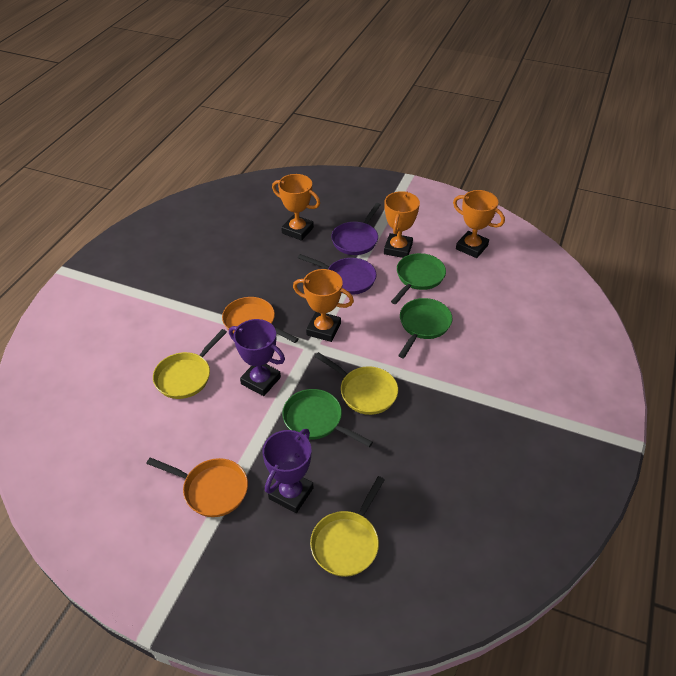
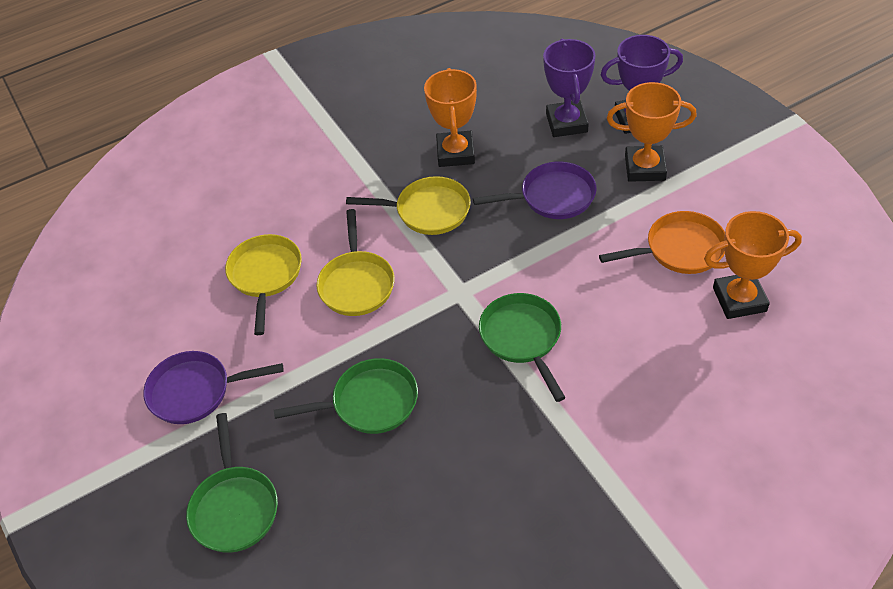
orange pan: [146,458,248,517] [222,297,299,343] = 2 -> [599,211,725,274] = 1
orange trophy: [272,174,320,241] [293,269,354,342] [384,191,420,258] [453,190,505,258] = 4 -> [424,68,477,167] [607,82,697,182] [704,211,802,319] = 3

